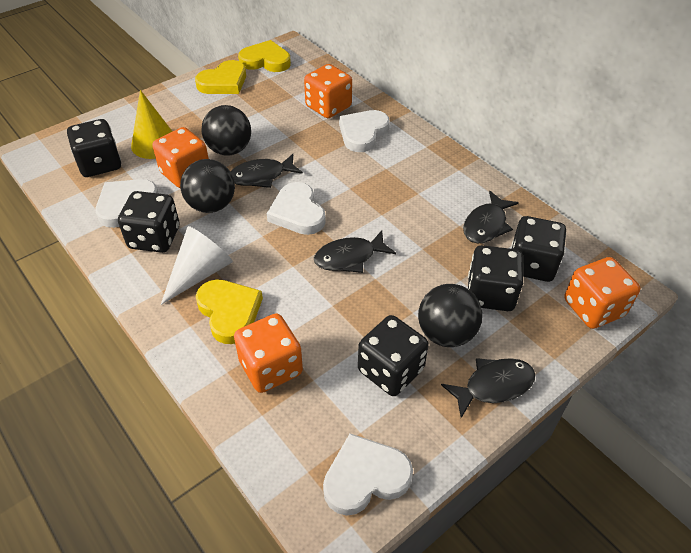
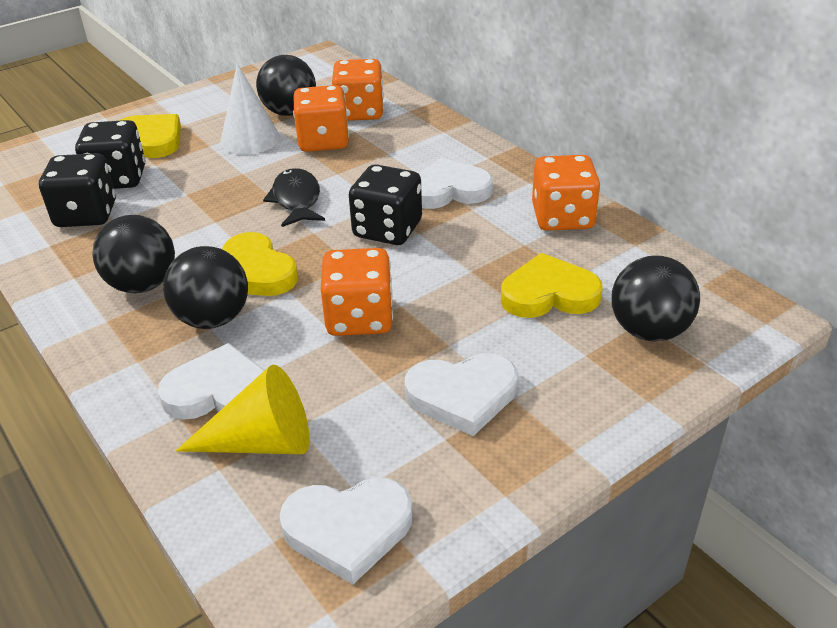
black ball: [180,159,235,213] [201,105,251,156] [418,284,482,347] = 3 -> [93,215,175,293] [163,246,248,329] [256,55,316,116] [611,255,700,341] = 4
black dice: [67,119,121,177] [118,191,180,253] [358,315,429,396] [468,245,523,311] [511,216,566,282] = 5 -> [39,153,116,227] [75,120,145,189] [349,164,422,245] = 3
black fish: [231,154,303,188] [314,230,396,273] [441,358,536,418] [463,191,519,244] = 4 -> [263,168,325,227] = 1

